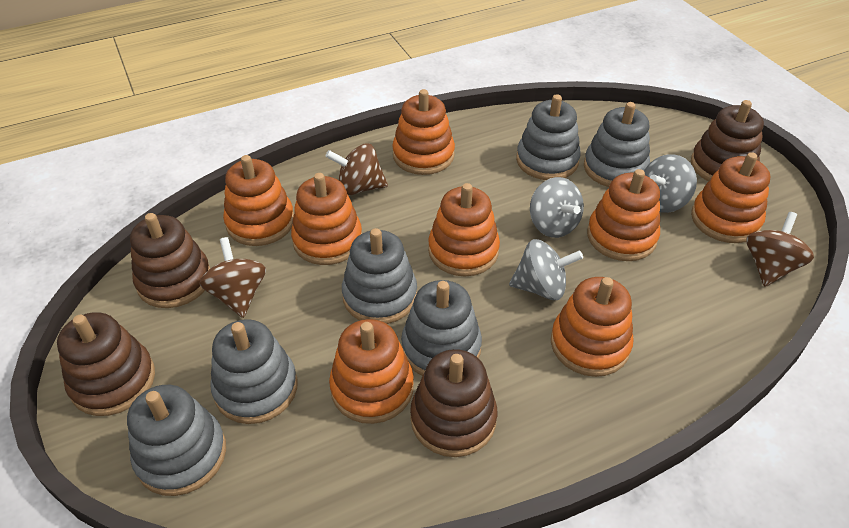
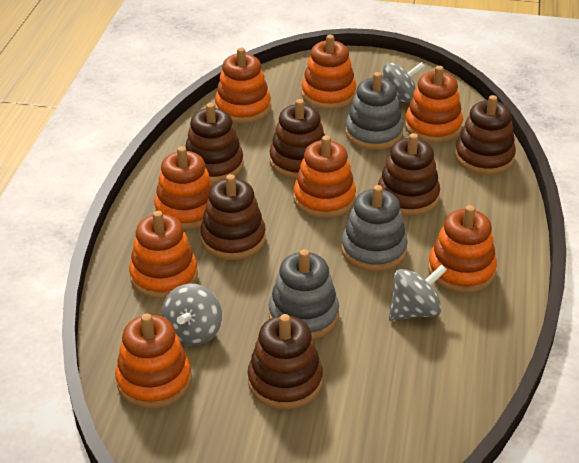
brown spinning top: [199,237,266,318] [325,143,388,196] [747,212,814,287] = 3 -> none = 0
brown stacking toy: [57,312,155,416] [130,213,210,308] [410,349,497,457] [691,100,764,181] = 4 -> [186,103,244,183] [200,174,266,260] [248,314,323,410] [270,99,325,179] [378,133,440,216] [455,95,516,175] = 6
grey stacking toy: [127,385,226,496] [210,319,297,424] [342,228,417,324] [401,280,482,376] [516,94,581,180] [584,102,650,187] = 6 -> [269,249,339,339] [341,185,408,272] [345,72,403,150] = 3

